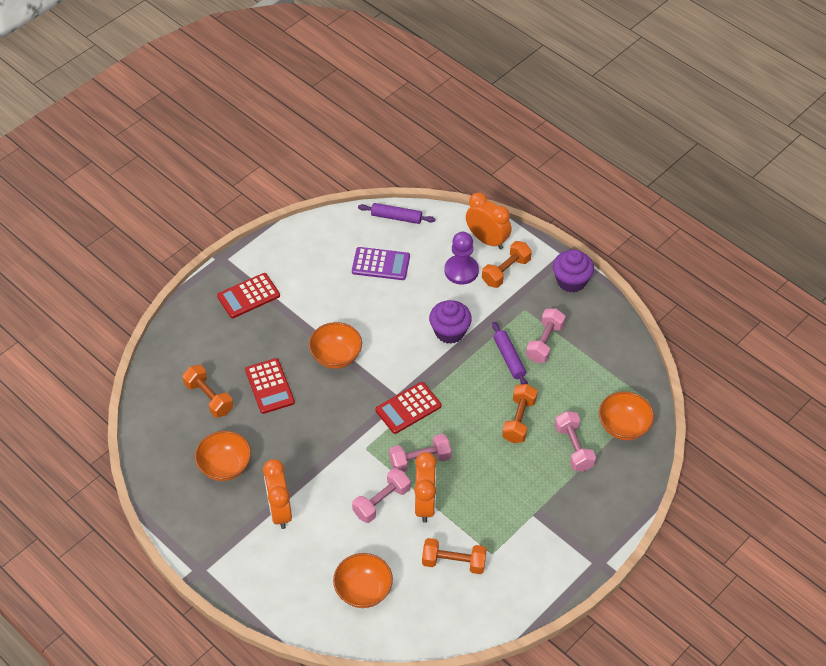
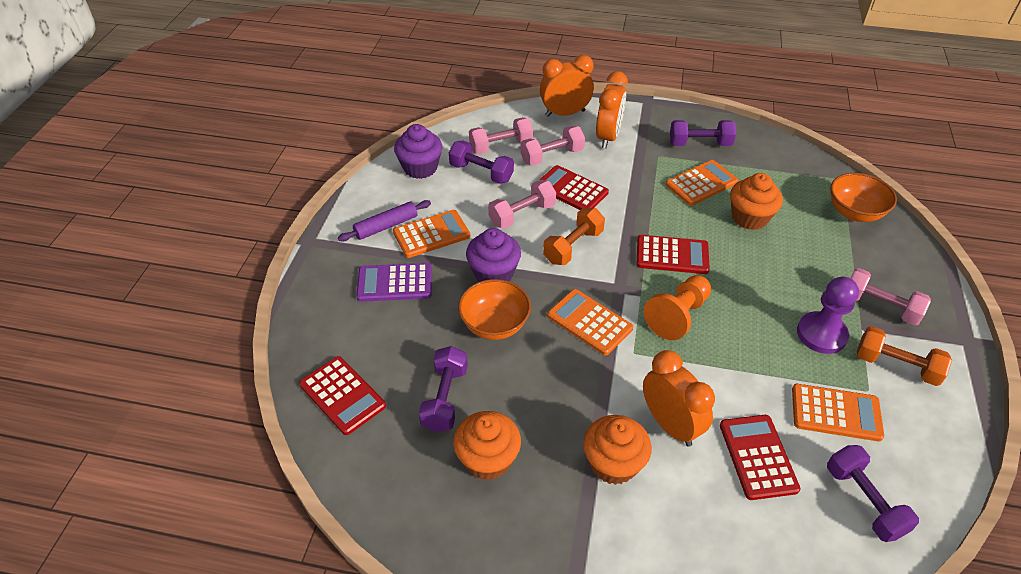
orange bowl: [195,431,251,481] [309,322,362,369] [333,553,393,608] [599,391,654,440] = 4 -> [458,279,531,340] [830,173,897,222] = 2
orange calculator: none = 0 -> [393,210,471,258] [547,289,633,355] [665,160,738,206] [792,384,884,442] = 4
orange cupcake: none = 0 -> [453,411,521,480] [583,415,652,485] [730,173,783,230] = 3
orange dumbbell: [182,365,233,418] [422,538,487,574] [482,241,532,288] [502,384,537,443] = 4 -> [543,208,605,265] [857,326,952,386] = 2
orange pawn: none = 0 -> [644,275,711,340] = 1
purple dumbbell: none = 0 -> [419,346,468,432] [449,140,514,184] [670,120,736,146] [827,445,919,542] = 4
purple rolling pin: [358,203,435,224] [492,322,528,384] = 2 -> [338,200,431,241] = 1
red calculator: [217,273,280,318] [245,358,295,414] [376,382,441,434] = 3 -> [299,356,386,435] [540,165,609,210] [637,235,710,274] [720,415,801,500] = 4

